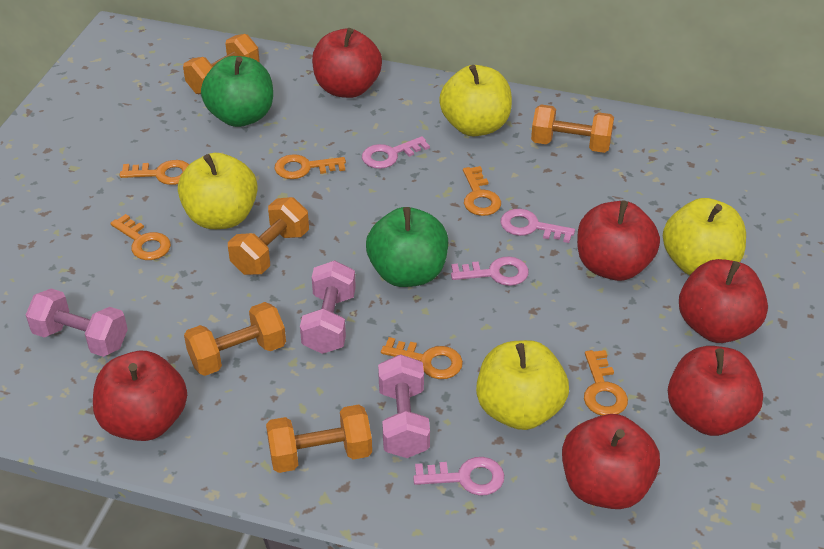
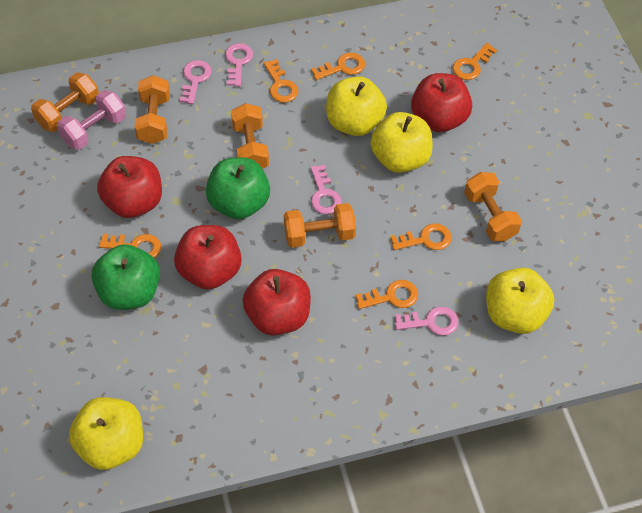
pink dumbbell: [26,289,128,357] [300,260,356,354] [378,354,430,458] = 3 -> [57,90,126,150] = 1
red apple: [93,351,187,441] [312,28,382,98] [562,414,660,509] [577,200,660,281] [668,346,763,436] [679,259,768,343] = 6 -> [97,156,162,218] [174,225,242,290] [243,269,311,336] [411,73,472,132] = 4

